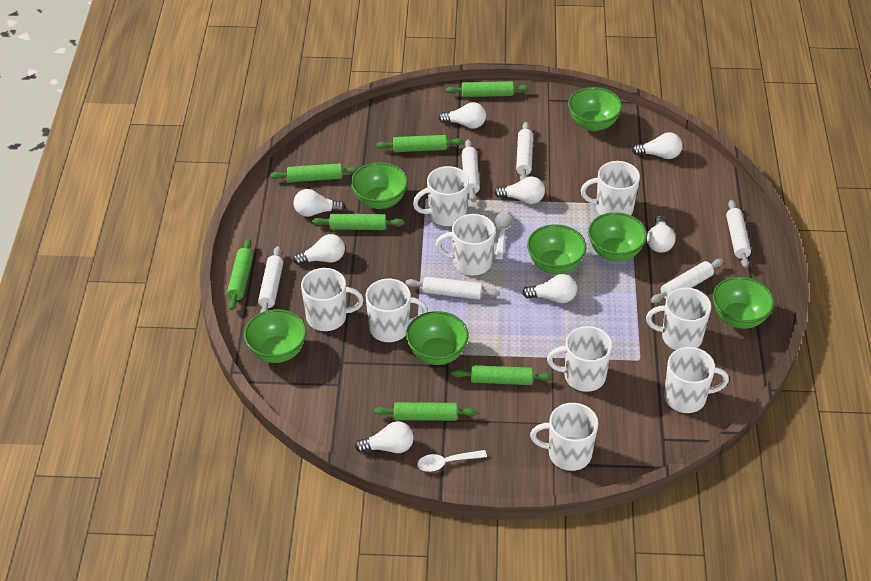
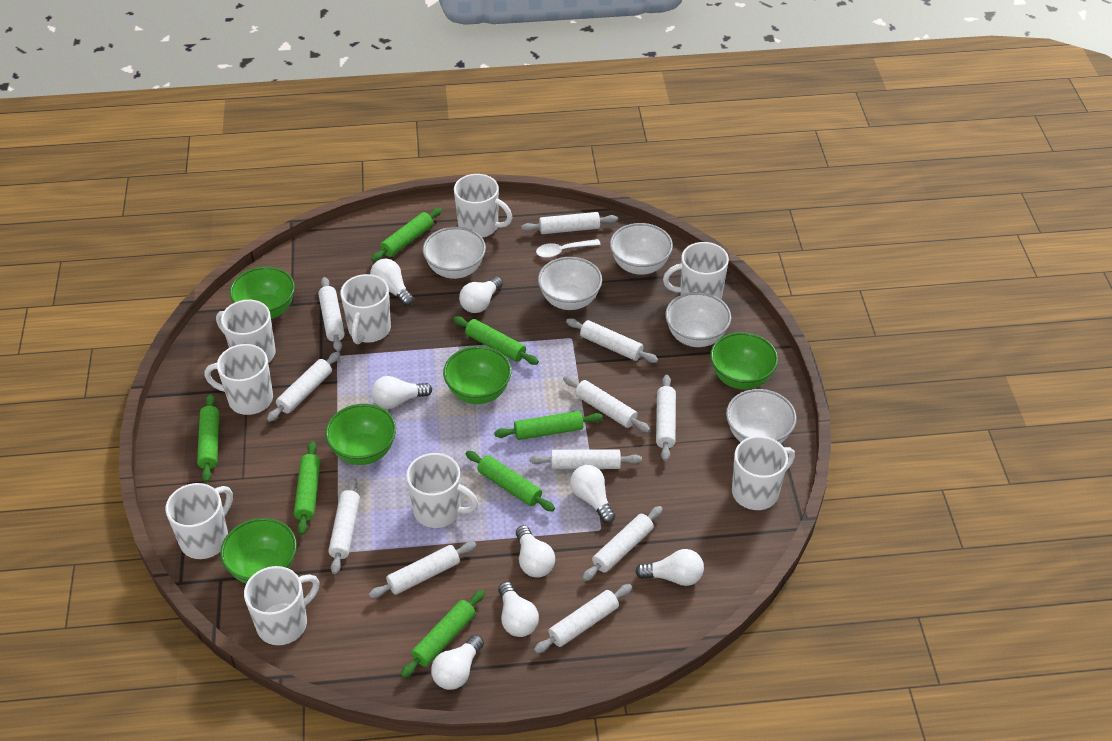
green bowl: [244,309,307,363] [351,162,408,209] [406,311,469,365] [527,224,587,274] [568,87,622,131] [588,212,647,261] [712,277,774,329] = 7 -> [220,518,297,584] [229,266,295,319] [325,404,396,465] [443,346,512,404] [710,332,778,390] = 5
white bowl: none = 0 -> [423,227,486,279] [538,257,602,310] [610,223,673,275] [665,292,731,347] [726,389,797,444] = 5
white rolling pin: [258,246,283,313] [405,276,500,300] [461,139,480,202] [516,122,533,180] [650,259,723,303] [726,200,751,268] = 6 -> [267,351,340,422] [318,277,345,352] [328,477,360,574] [369,542,476,598] [521,212,618,234] [530,449,642,469] [534,584,632,653] [563,376,650,433] [566,318,658,363] [582,506,663,581] [656,375,676,461] = 11
white spoon: [417,450,487,472] [495,212,513,259] = 2 -> [536,239,601,258] = 1

